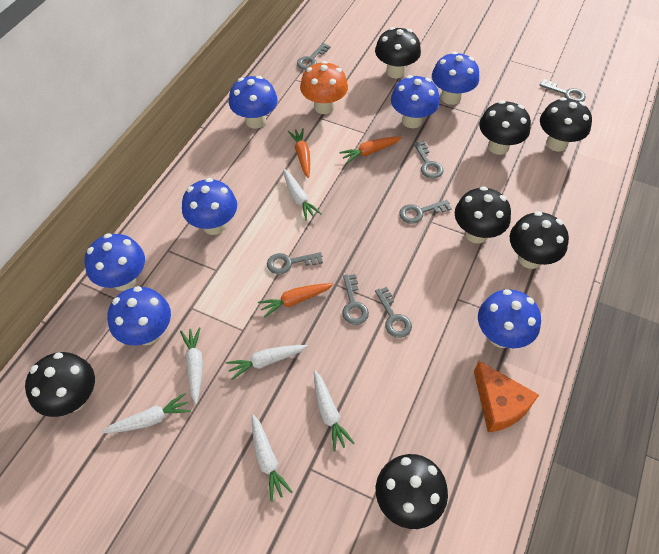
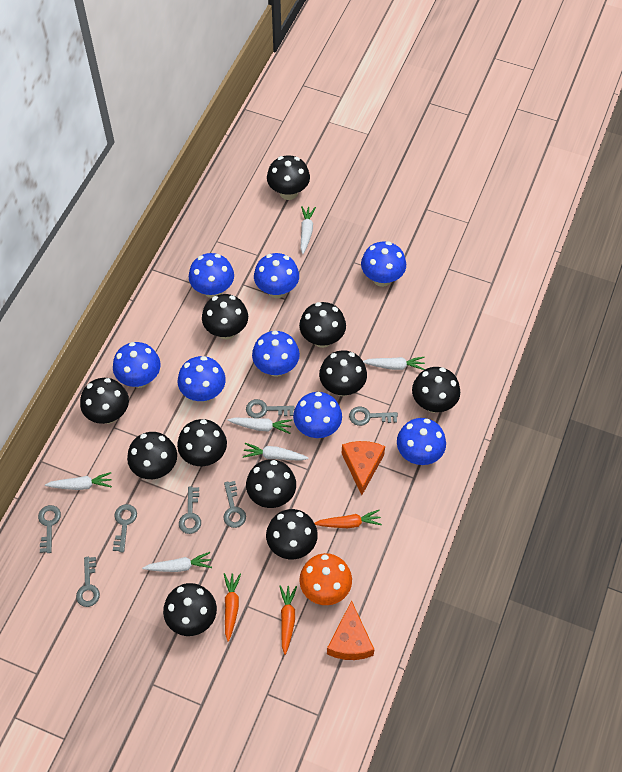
black mushroom: [25,352,95,417] [375,27,421,78] [376,454,448,529] [455,186,511,244] [479,100,531,155] [510,211,569,269] [540,97,592,152] = 7 -> [80,378,129,424] [127,432,177,479] [163,583,217,636] [177,419,227,466] [202,294,248,339] [246,459,296,508] [266,509,318,559] [267,155,310,200] [299,302,346,348] [319,350,367,396] [412,367,460,413] = 11
blue mushroom: [85,233,145,291] [108,286,171,345] [182,178,237,235] [229,76,278,129] [391,75,440,128] [432,52,479,105] [478,289,541,348] = 7 -> [113,342,161,388] [178,356,226,402] [189,253,234,298] [252,331,300,377] [254,253,299,298] [293,392,342,438] [361,241,406,287] [397,418,446,465] = 8
orange cheese: [474,361,539,433] = 1 -> [327,600,375,660] [342,441,385,495] = 2

